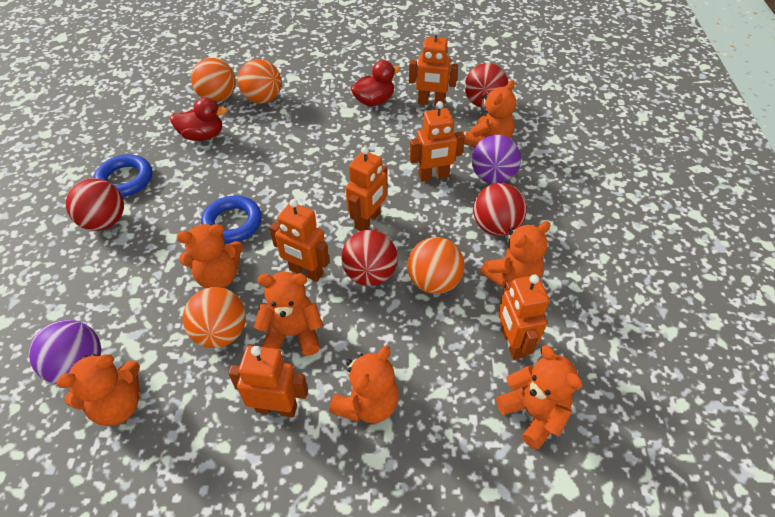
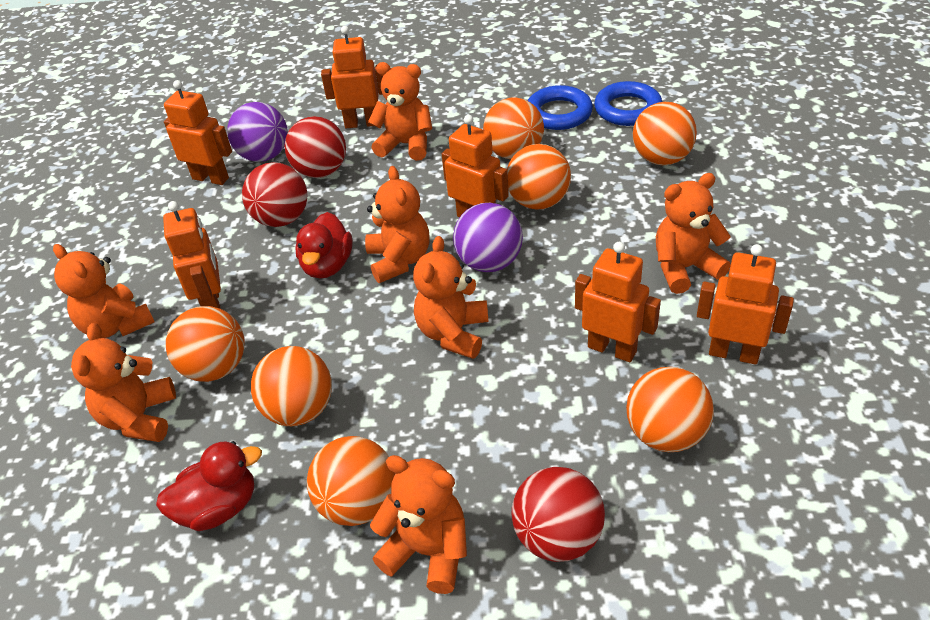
orange ball: [182,287,246,348] [191,58,236,102] [238,59,282,104] [407,237,464,294] = 4 -> [166,306,245,382] [251,346,332,426] [307,436,395,526] [483,97,544,159] [507,144,571,210] [626,367,714,452] [633,102,697,165] = 7
red ball: [66,178,124,231] [341,230,398,286] [465,63,508,108] [473,183,527,236] = 4 -> [242,162,307,227] [285,116,346,178] [512,467,605,562] = 3

